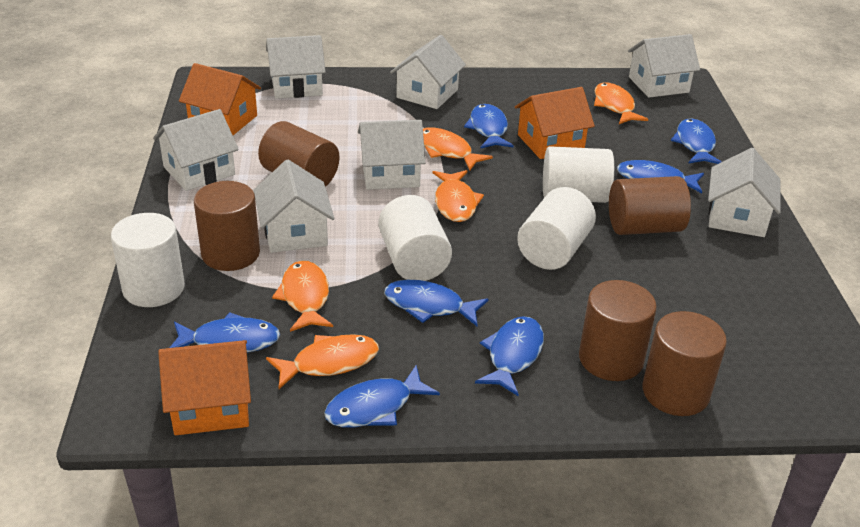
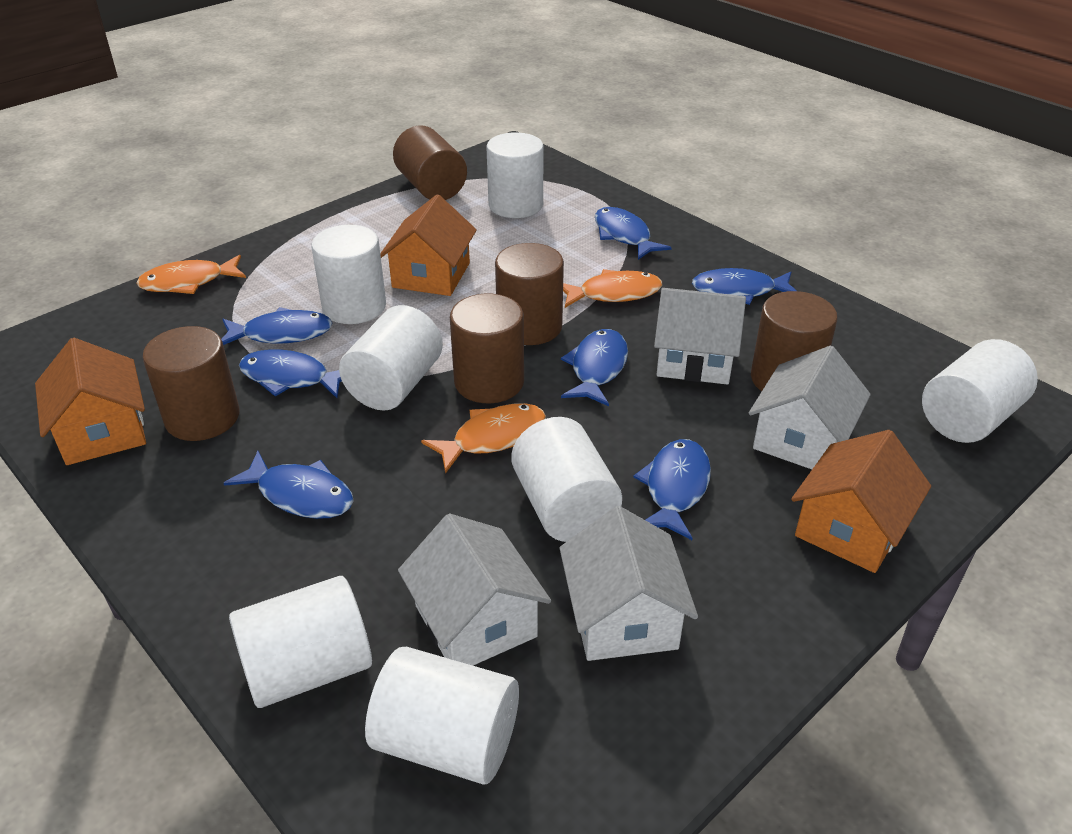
orange fish: [266,334,379,389] [272,261,333,332] [423,127,493,171] [433,170,484,222] [594,82,648,124] = 5 -> [136,255,246,294] [421,403,546,474] [563,269,662,308] = 3
white cylinder: [111,213,185,307] [379,195,452,281] [517,187,596,270] [543,146,614,203] = 4 -> [229,576,372,708] [311,225,386,324] [339,305,443,411] [365,647,519,785] [487,132,544,218] [511,417,622,542] [922,339,1038,443] = 7
white house: [153,109,239,191] [254,159,335,253] [266,35,326,99] [358,120,425,190] [390,35,466,109] [628,34,700,98] [708,148,781,237] = 7 -> [398,514,551,666] [559,506,698,661] [654,288,746,385] [749,346,871,469] = 4

